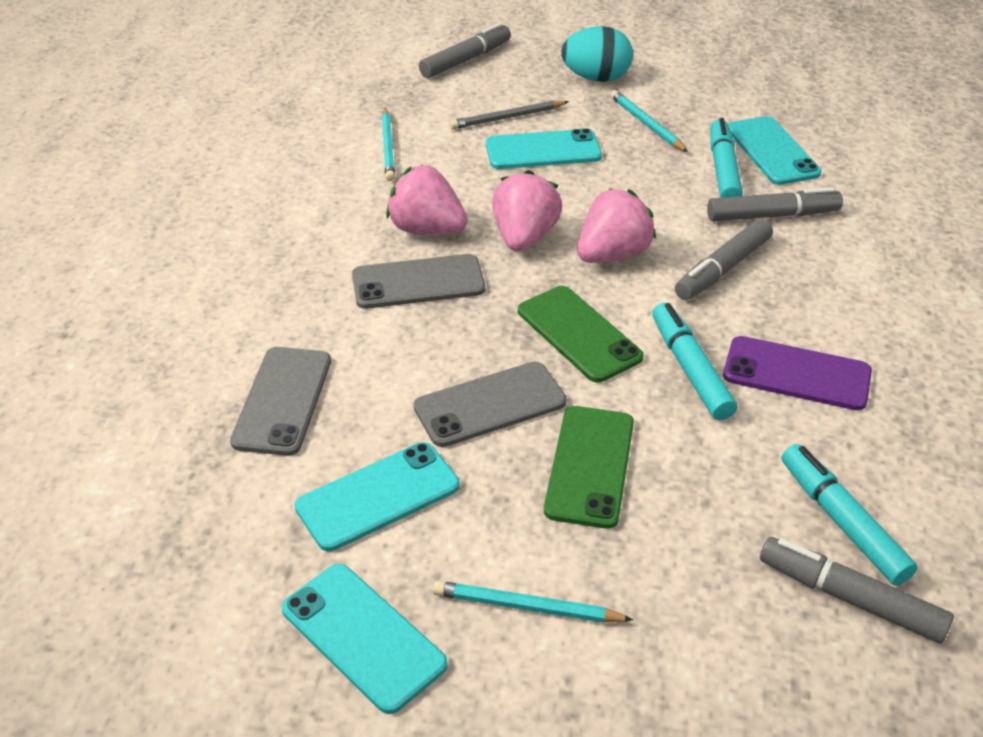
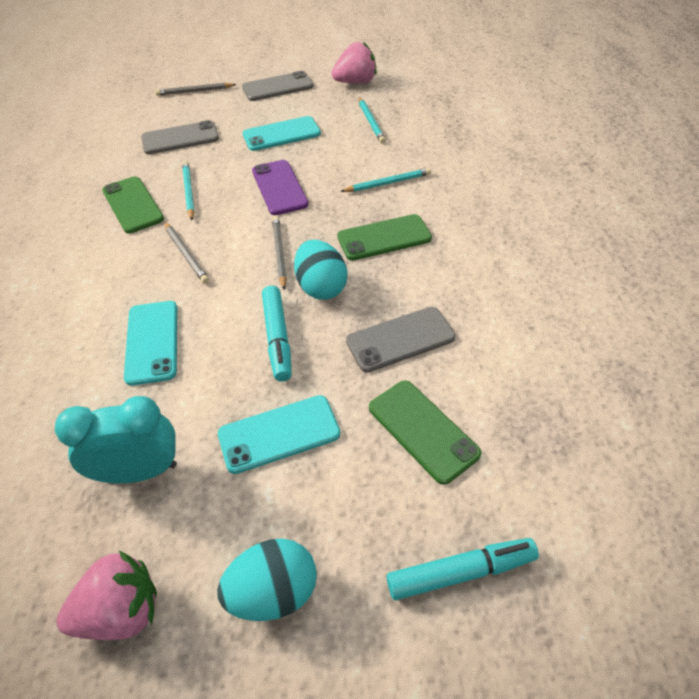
green phone: [518,286,644,383] [544,406,634,529] = 2 -> [102,176,164,233] [337,214,432,260] [369,380,482,485] = 3
grey marker: [419,23,511,78] [675,218,773,300] [707,187,843,221] [760,537,954,643] = 4 -> none = 0
grey pencil: [450,100,569,129] = 1 -> [155,83,236,96] [164,222,209,284] [272,216,287,290] = 3
pink strawberry: [386,165,468,235] [492,170,562,252] [577,189,656,263] = 3 -> [56,551,157,640] [331,42,377,84] = 2
turquoise clock: none = 0 -> [55,396,177,483] = 1
turquoise egg: [561,26,633,82] = 1 -> [217,538,317,621] [294,240,347,300] = 2
turquoise marker: [652,303,737,420] [710,118,743,198] [782,444,918,586] = 3 -> [262,286,292,382] [387,538,539,600] = 2
turquoise phone: [282,564,448,714] [295,442,460,551] [486,128,602,169] [728,116,822,185] = 4 -> [124,301,177,386] [218,395,340,474] [243,116,321,151] = 3

